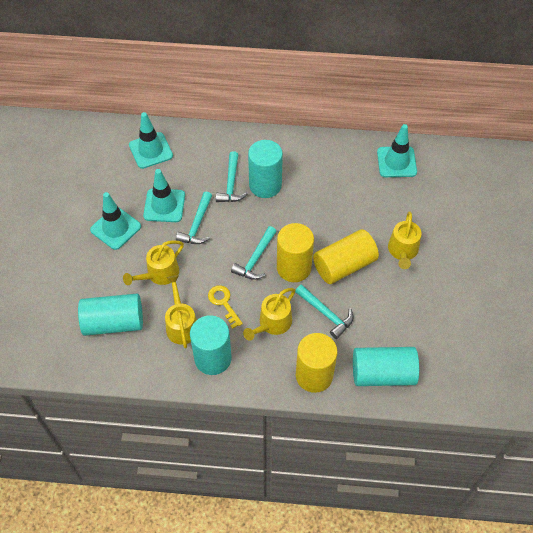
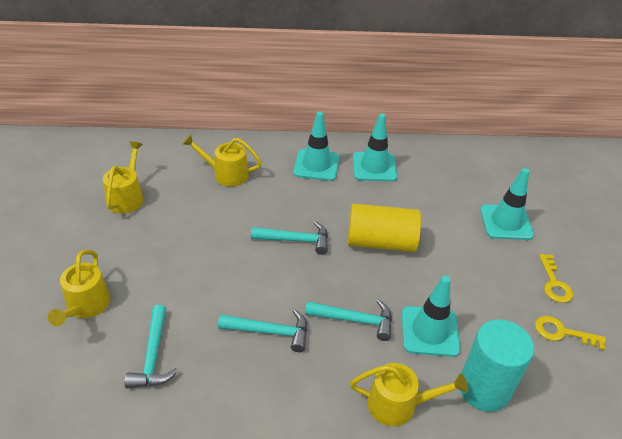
turquoise cylinder: [78,294,143,336] [190,315,232,375] [248,140,283,198] [353,347,419,386] = 4 -> [460,319,534,412] = 1
yellow cylinder: [277,223,314,282] [296,333,338,393] [313,229,379,284] = 3 -> [348,204,421,252] = 1
yellow key: [208,285,243,329] = 1 -> [535,316,606,350] [539,254,573,303] = 2

